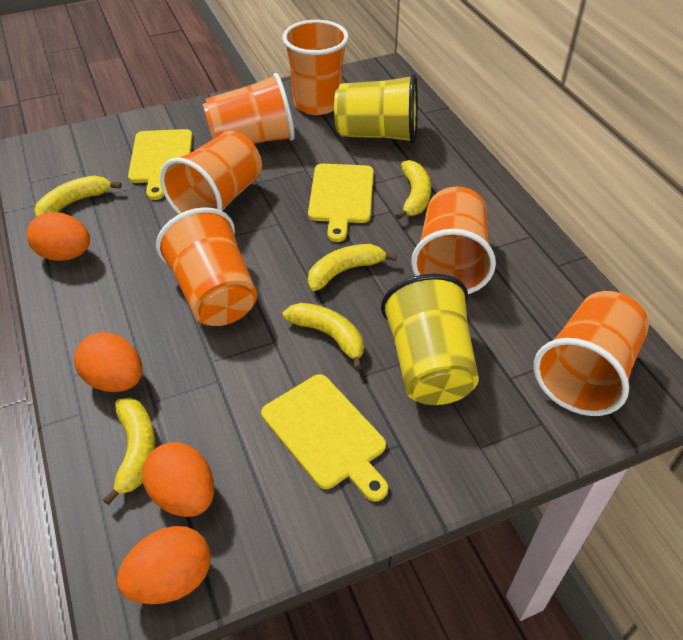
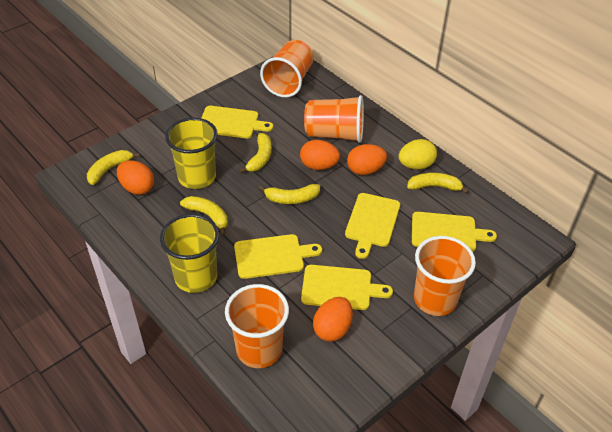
orange cup: [156,207,257,326] [160,131,262,214] [203,73,295,144] [283,20,349,115] [411,187,496,294] [533,291,649,416] = 6 -> [225,284,289,368] [260,40,314,98] [304,95,364,143] [414,236,476,316] = 4
yellow cutting board: [128,129,192,200] [261,374,388,501] [308,164,374,242] = 3 -> [201,106,273,138] [234,234,322,279] [301,265,393,310] [345,193,400,259] [412,212,497,252] = 5
yellow egg: none = 0 -> [399,139,437,169] = 1

